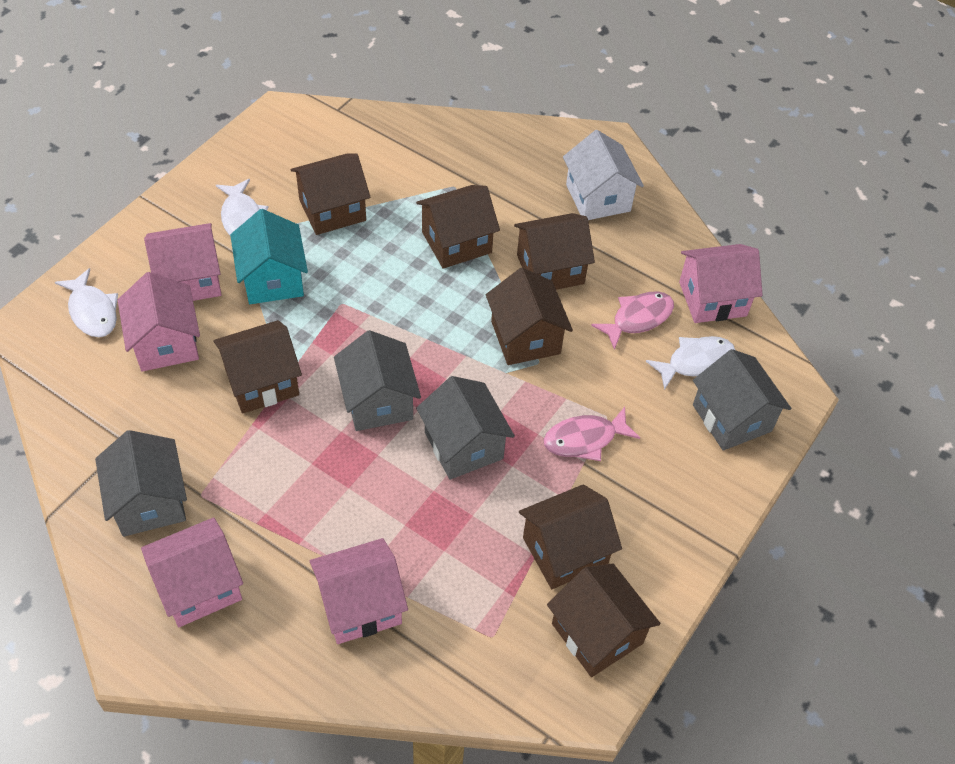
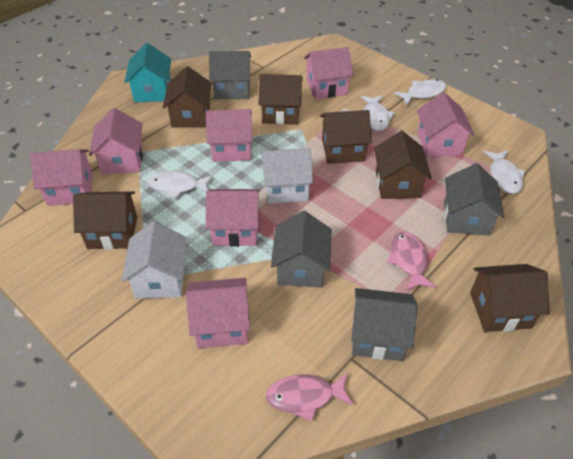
brown house: [213,320,302,414] [291,153,370,235] [416,185,500,269] [486,268,573,365] [514,213,595,290] [519,484,622,589] [547,563,660,677] = 7 -> [73,191,137,250] [163,66,212,128] [258,74,303,125] [320,110,372,164] [374,131,432,199] [470,264,550,332] = 6
pink house: [118,272,200,372] [141,517,243,627] [144,223,222,301] [310,538,408,644] [679,244,763,323] = 5 -> [30,149,93,206] [89,108,143,175] [186,278,250,348] [205,109,253,162] [206,189,260,247] [304,47,353,99] [417,92,475,157] = 7
white fish: [55,268,118,337] [216,179,268,235] [646,336,735,390] = 3 -> [148,171,213,199] [361,95,394,131] [394,79,446,105] [483,150,525,194] = 4
white house: [563,130,644,220] = 1 -> [122,221,187,299] [261,148,313,204] = 2

